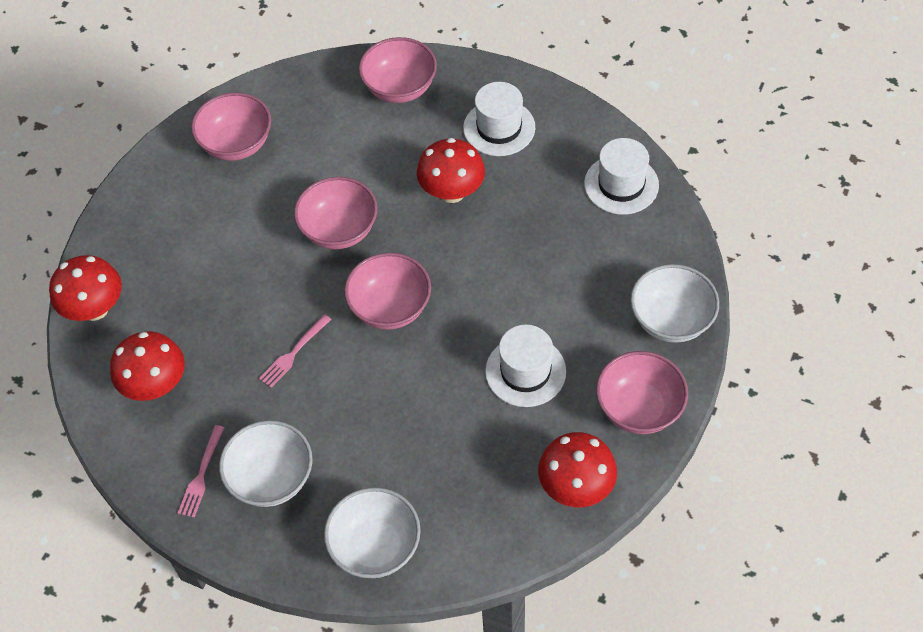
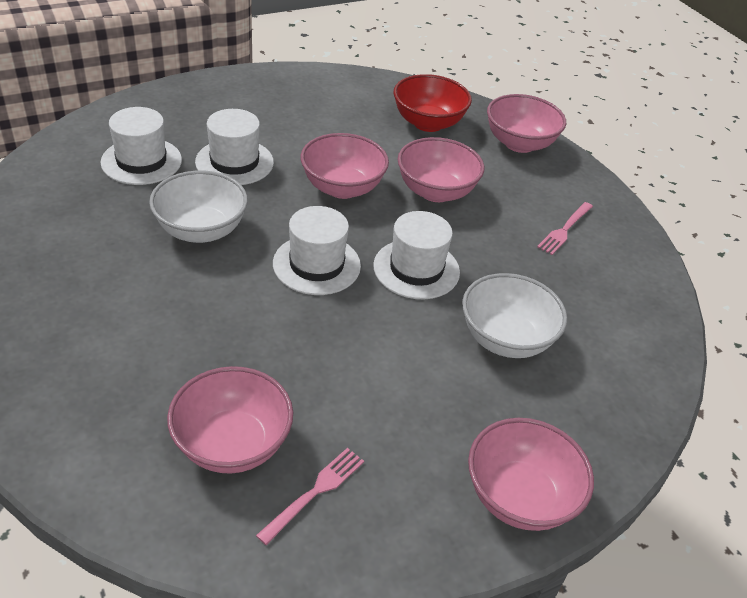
red bowl: none = 0 -> [394,74,472,132] = 1
red mushroom: [49,255,122,321] [110,331,185,401] [417,138,485,203] [538,432,617,507] = 4 -> none = 0
white bowl: [219,420,313,507] [324,487,421,578] [630,264,719,343] = 3 -> [149,171,248,243] [462,273,567,358] = 2
white hat: [463,82,535,156] [485,325,566,407] [584,138,659,215] = 3 -> [100,107,182,185] [195,109,274,185] [273,206,361,295] [373,211,460,299] = 4

